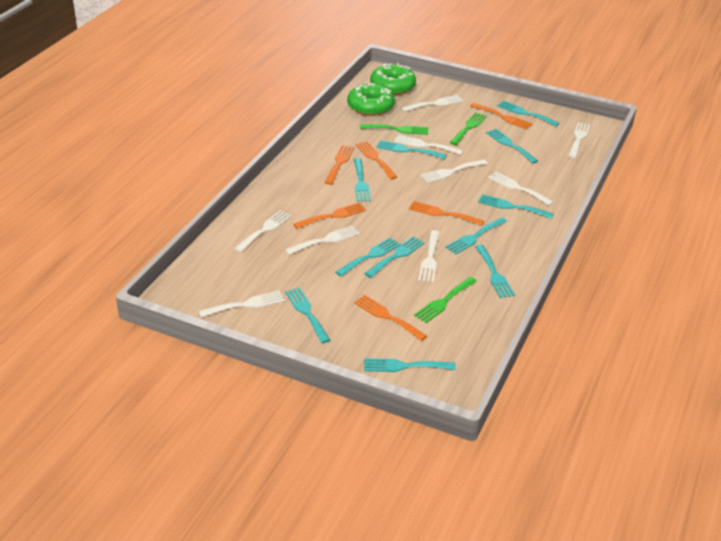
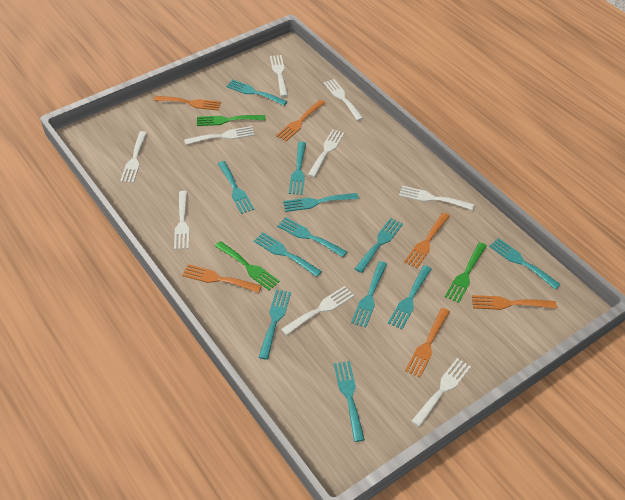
green donut: [347,83,395,116] [370,63,416,95] = 2 -> none = 0
turquoise fork: [285,287,330,343] [335,238,401,276] [354,158,371,202] [364,236,425,278] [364,358,456,372] [376,140,447,159] [445,217,507,254] [475,245,515,298] [478,194,554,219] [486,129,538,164] [497,101,559,126] = 11 -> [218,161,254,214] [226,80,288,106] [254,232,322,277] [258,289,291,360] [277,217,347,257] [283,193,359,212] [289,142,306,195] [334,361,365,442] [351,261,387,328] [355,218,403,273] [388,265,432,329] [489,238,561,289] = 12

